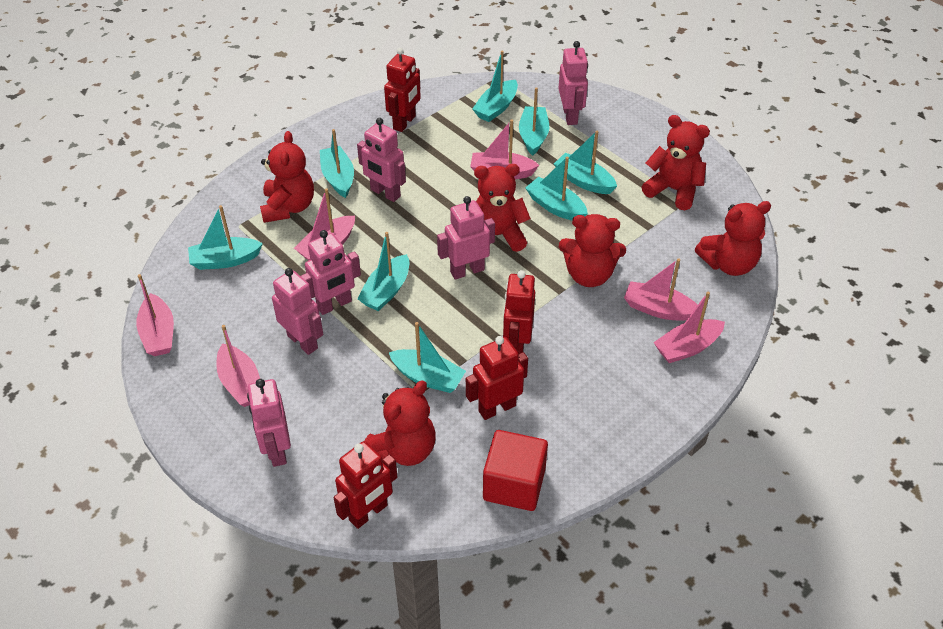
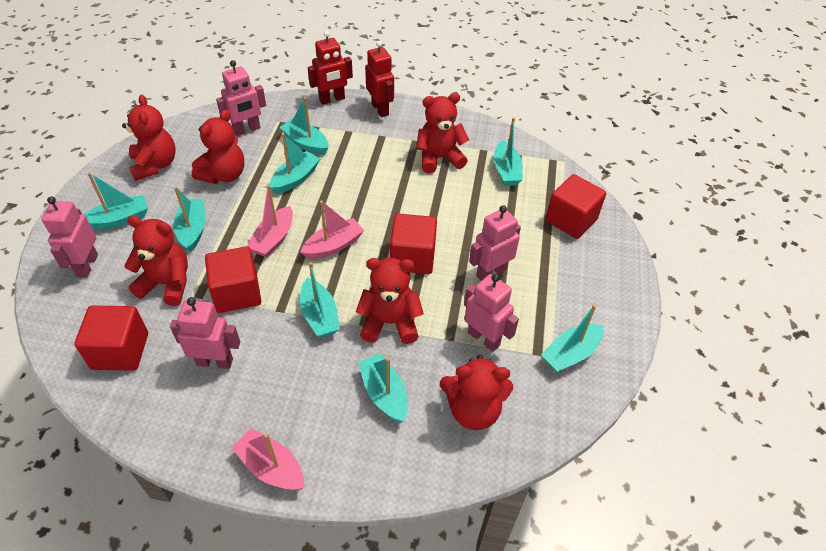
pink boat: [136,274,174,356] [216,325,260,407] [294,188,355,260] [470,119,539,179] [624,258,697,321] [653,292,725,363] = 6 -> [232,428,304,490] [248,185,293,257] [301,201,364,259] = 3
pink robot: [247,379,291,467] [272,268,323,355] [301,230,361,315] [357,118,406,202] [437,196,495,280] [558,41,588,125] = 6 -> [42,197,98,278] [170,297,240,369] [216,60,266,136] [464,274,519,352] [469,205,521,281] = 5
red cube: [483,430,548,511] = 1 -> [74,305,148,371] [205,246,261,313] [390,214,437,274] [546,174,606,239] = 4
red robot: [334,441,397,529] [384,48,421,132] [466,336,528,420] [503,270,535,354] = 4 -> [308,31,353,105] [365,41,394,117] = 2

